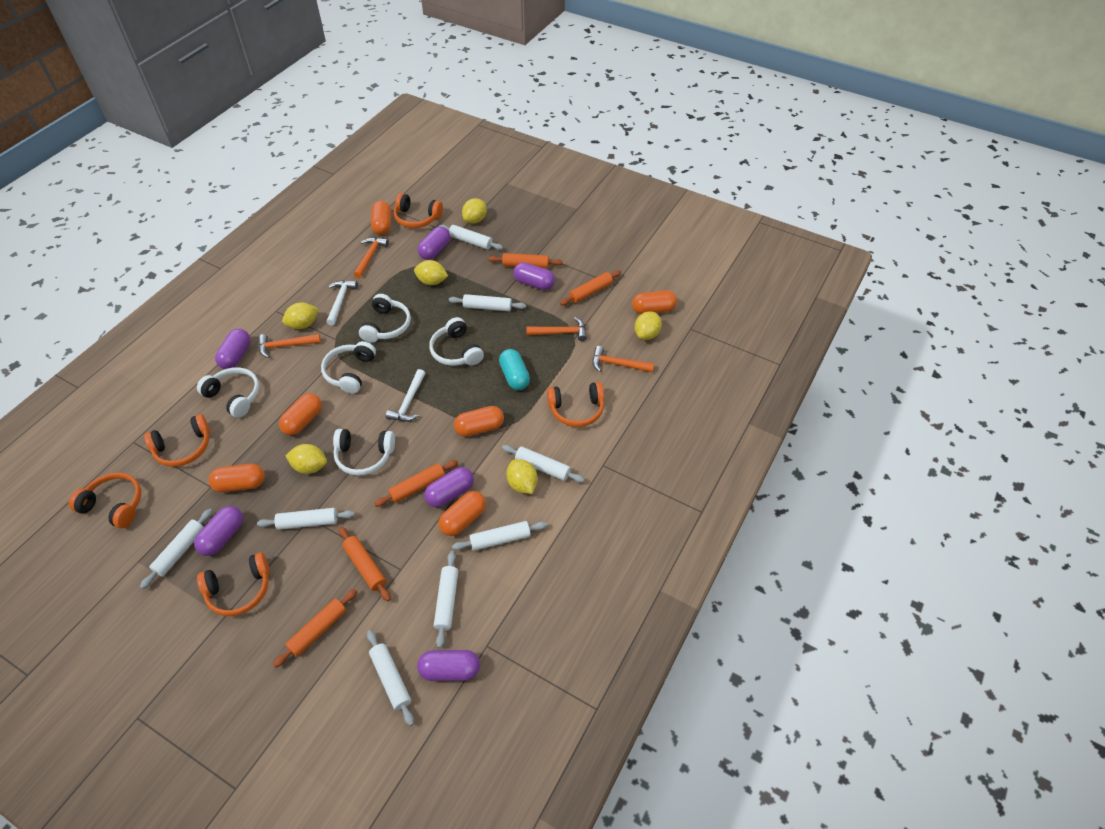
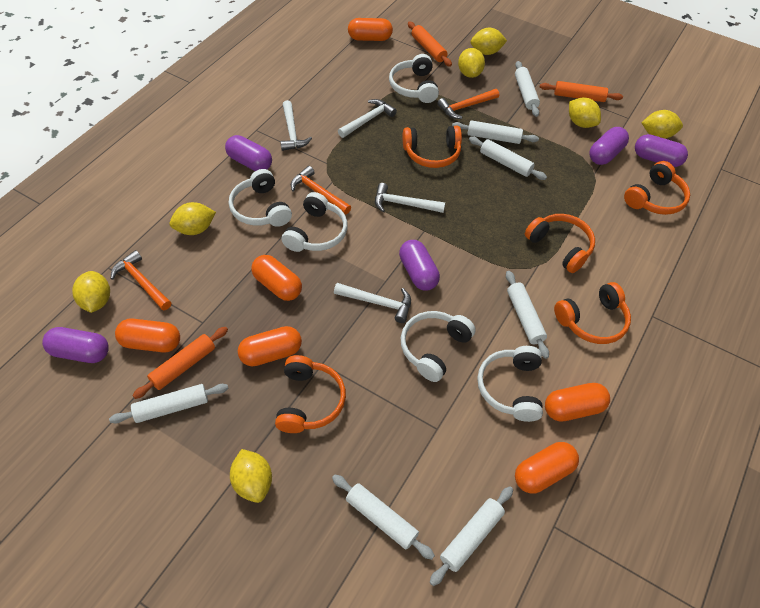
orange hammer: [258,334,321,358] [354,237,389,278] [526,317,587,341] [593,346,654,372] = 4 -> [111,250,171,310] [291,166,351,215] [437,89,499,119] = 3
orange rolling pin: [273,589,358,668] [339,527,391,601] [374,460,458,507] [488,253,563,268] [560,270,621,306] = 5 -> [132,327,228,399] [408,22,452,67] [540,81,623,102] = 3
purple capsule: [194,506,243,556] [215,329,251,369] [417,650,480,681] [418,226,450,260] [424,467,474,507] [513,262,555,290] = 6 -> [42,327,109,363] [225,135,272,171] [399,240,440,291] [589,127,629,165] [635,134,688,167] = 5
turquoise capsule: [499,349,530,390] = 1 -> none = 0
white hammer: [326,280,358,326] [386,369,425,422] = 2 -> [280,100,312,151] [334,283,411,323] [338,99,397,138] [375,183,445,213] = 4
white rolling pin: [140,509,213,589] [257,508,355,530] [367,630,414,726] [434,551,458,648] [439,224,503,250] [449,294,526,311] [452,521,547,551] [502,445,585,483] = 8 -> [109,384,228,423] [332,475,435,560] [429,486,513,586] [452,120,539,144] [469,137,547,180] [506,271,549,359] [515,61,540,117] = 7
yellow lemon: [282,303,319,329] [285,444,327,474] [414,260,448,285] [462,198,487,223] [506,459,538,494] [635,311,662,340] = 6 -> [72,271,110,313] [170,202,216,235] [230,449,272,503] [458,48,485,78] [471,28,507,55] [569,97,601,128] [641,110,683,139] = 7

